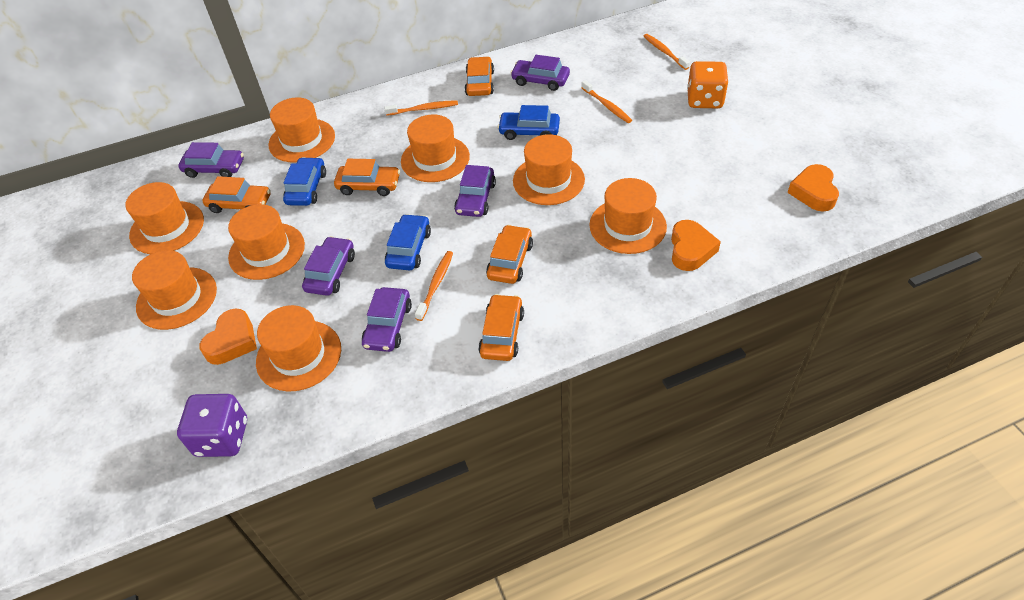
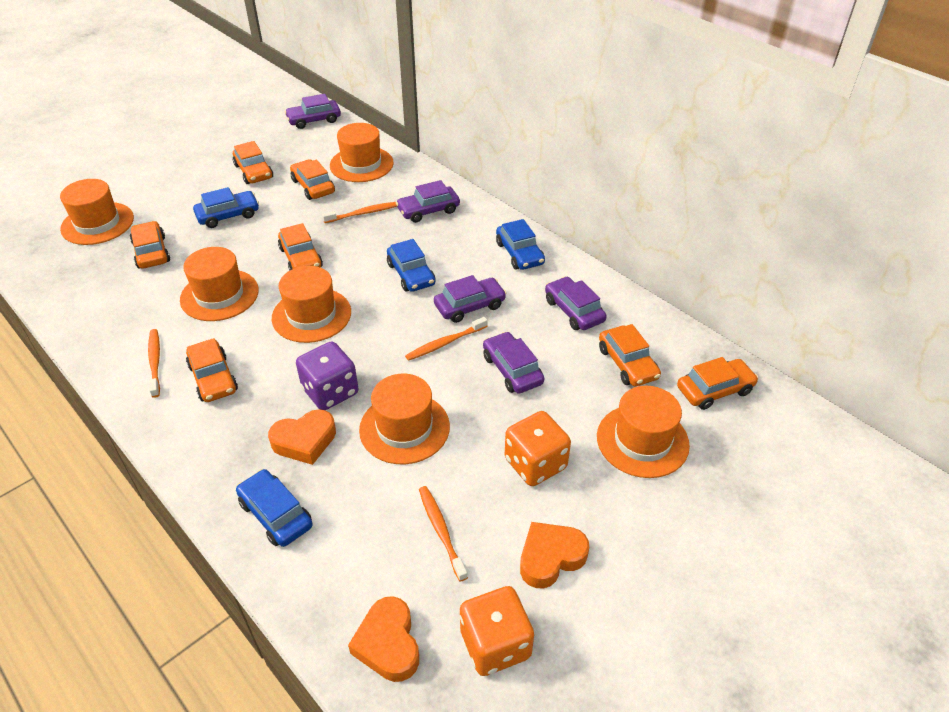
blue car: [283,157,326,206] [385,214,431,271] [497,105,560,140] = 3 -> [193,187,259,228] [236,469,313,547] [387,239,435,292] [496,219,545,270] = 4
orange car: [202,176,271,213] [334,159,400,196] [465,57,494,96] [478,294,524,361] [486,225,533,284] = 5 -> [130,221,170,269] [186,338,238,402] [233,141,273,184] [278,223,323,271] [290,159,335,200] [599,324,661,387] [677,357,758,410] = 7
orange dice: [687,61,729,108] = 1 -> [460,586,534,676] [505,411,571,486] = 2
orange hat: [125,182,204,254] [132,250,217,330] [228,204,305,280] [256,305,341,391] [268,97,335,163] [401,114,470,182] [513,134,585,205] [589,178,667,254] = 8 -> [60,179,134,245] [180,247,259,321] [272,266,351,343] [330,123,394,182] [359,374,450,464] [597,386,690,478] = 6

